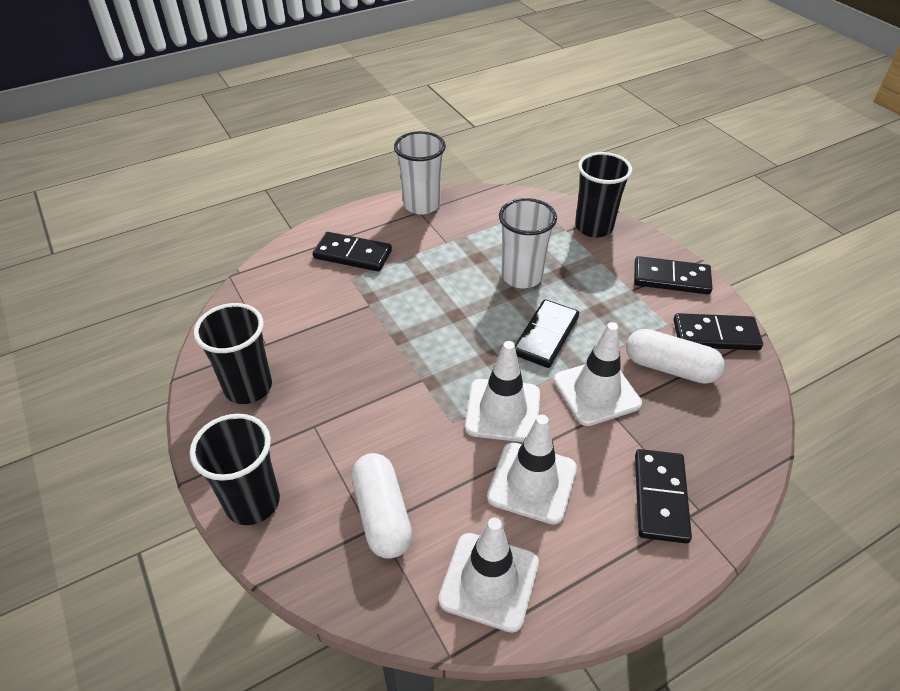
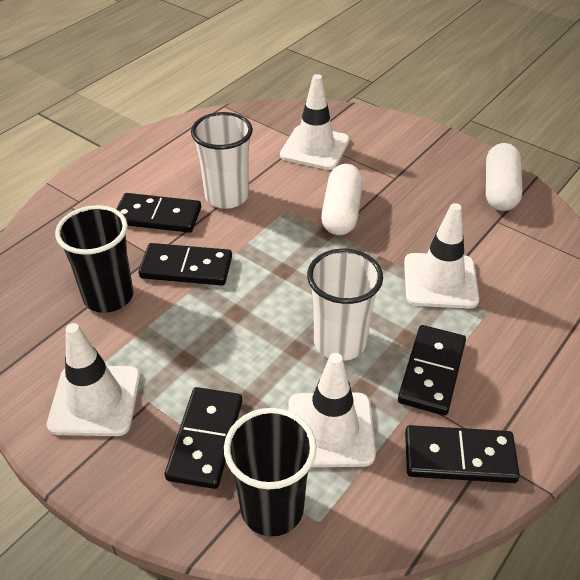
black cup: [190,414,280,525] [194,303,272,404] [575,152,632,238] = 3 -> [55,205,134,313] [224,408,317,536] = 2

